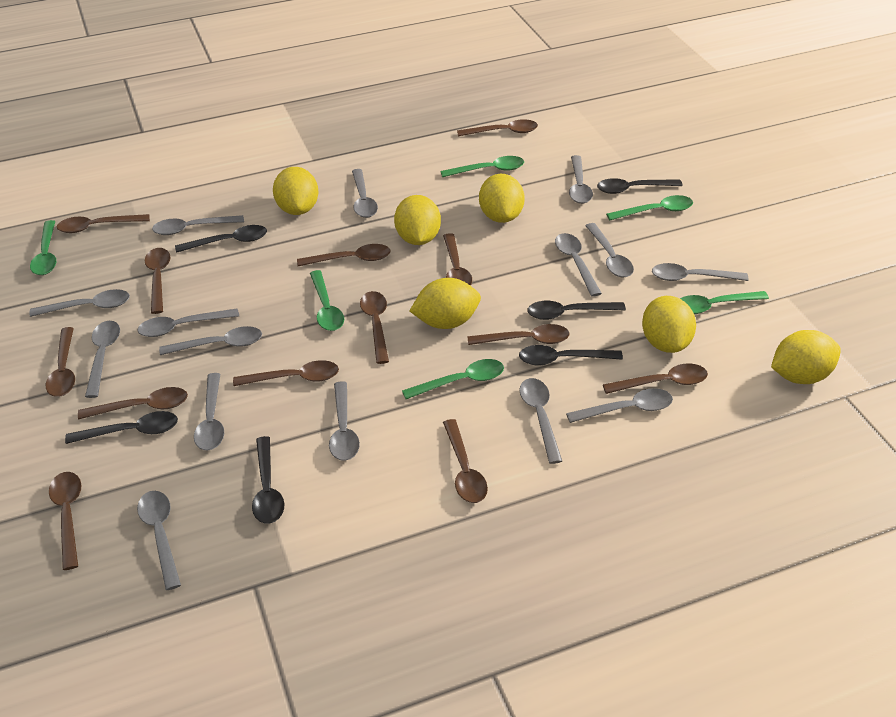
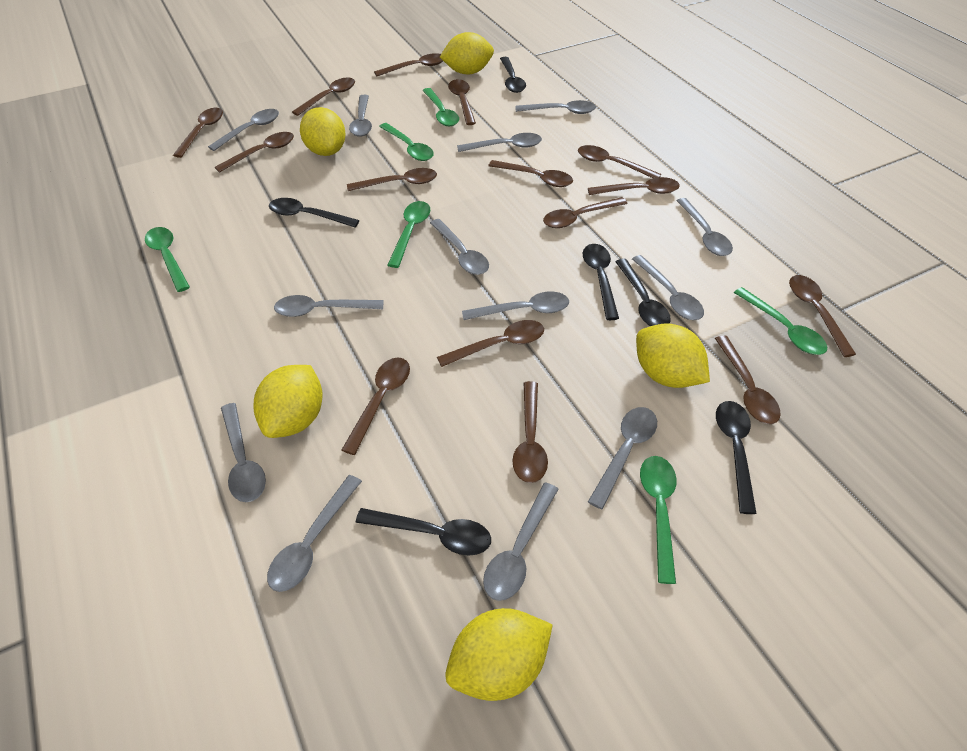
brown spoon: [45,327,75,397] [49,472,81,570] [57,214,150,233] [78,387,188,419] [145,248,171,314] [233,360,339,386] [297,244,391,266] [360,291,389,364] [443,233,472,286] [443,419,488,503] [457,119,538,136] [468,324,570,345] [603,363,708,394] = 13 -> [173,108,223,158] [215,132,294,173] [292,77,355,116] [342,357,410,455] [347,168,437,191] [374,53,443,76] [437,320,544,367] [448,79,476,125] [488,160,573,187] [512,381,548,483] [543,197,627,228] [578,145,661,178] [588,177,680,195] [715,335,781,424] [789,275,856,357] = 15
grey spoon: [29,289,130,317] [85,321,120,398] [137,309,239,337] [137,491,181,590] [152,215,244,235] [159,326,262,355] [194,373,224,450] [329,381,360,461] [352,169,378,218] [519,378,562,464] [555,233,602,297] [566,388,673,423] [569,155,593,204] [585,223,634,277] [652,263,749,281] = 15 -> [208,109,279,151] [221,403,266,502] [267,475,362,592] [274,295,383,317] [349,95,372,137] [430,219,489,275] [457,133,542,152] [462,291,569,320] [483,482,559,601] [516,100,596,114] [588,407,657,509] [632,255,704,320] [676,198,733,256] = 13
yellow lemon: [273,167,318,215] [394,195,441,245] [410,278,481,329] [479,174,525,223] [642,296,696,353] [771,330,841,384] = 6 -> [254,365,323,438] [300,107,346,156] [440,32,494,74] [445,608,553,701] [636,323,710,388] = 5

